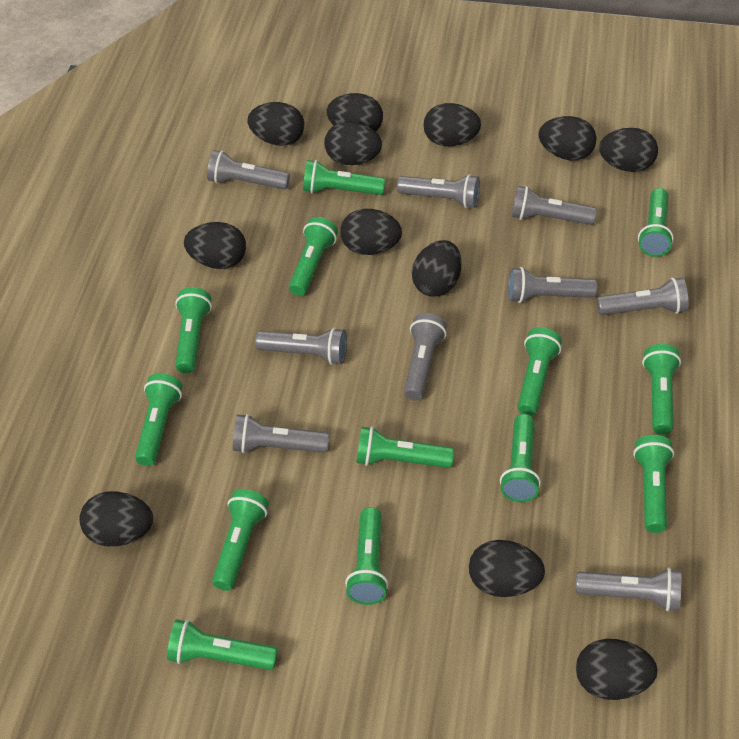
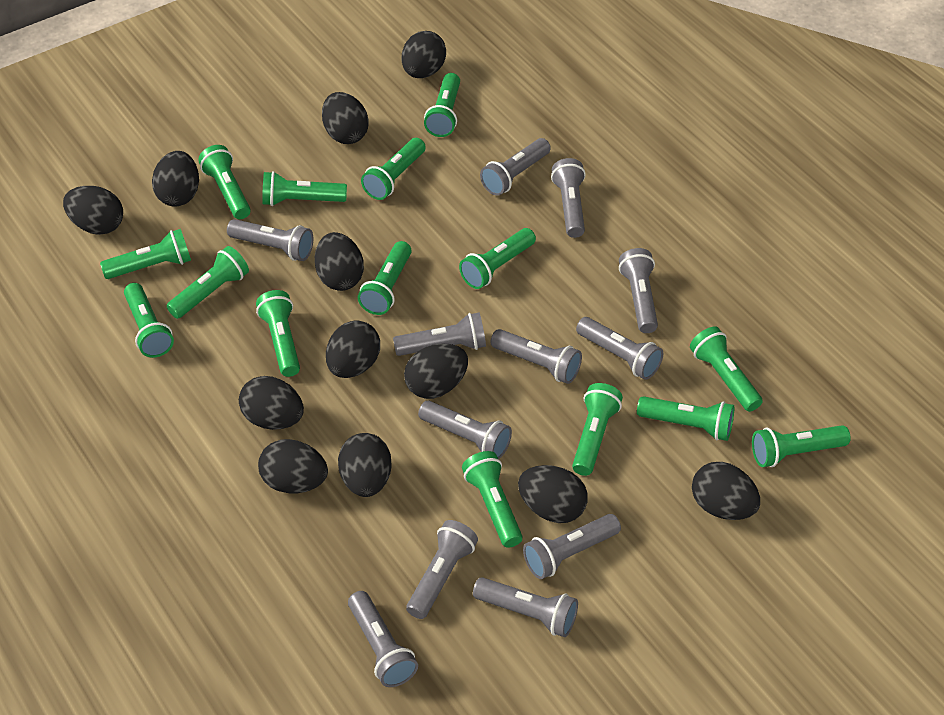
green flashlight: [135,373,183,466] [167,619,278,670] [175,287,212,373] [212,489,269,591] [289,217,338,296] [303,160,385,195] [345,507,388,605] [356,426,454,468] [500,414,541,502] [518,328,562,416] [633,435,674,533] [638,188,674,257] [642,344,681,435] = 13 -> [100,229,191,279] [124,283,174,358] [167,246,249,319] [198,145,251,219] [256,290,300,377] [262,171,347,206] [358,241,412,315] [361,138,426,200] [424,73,460,137] [459,228,536,289] [462,451,522,548] [572,383,623,476] [637,396,734,441] [690,327,763,412] [752,425,851,467] = 15
grey flashlight: [207,150,290,190] [233,414,329,453] [255,327,347,365] [397,174,480,208] [404,313,447,401] [508,267,597,303] [512,186,597,225] [576,568,681,611] [597,278,688,315] = 9 -> [227,219,313,261] [348,591,418,687] [393,313,486,356] [406,520,478,619] [418,401,512,459] [473,577,578,637] [480,138,551,196] [491,329,582,384] [523,514,621,579] [551,158,586,238] [576,317,663,380] [619,248,658,333] = 12

